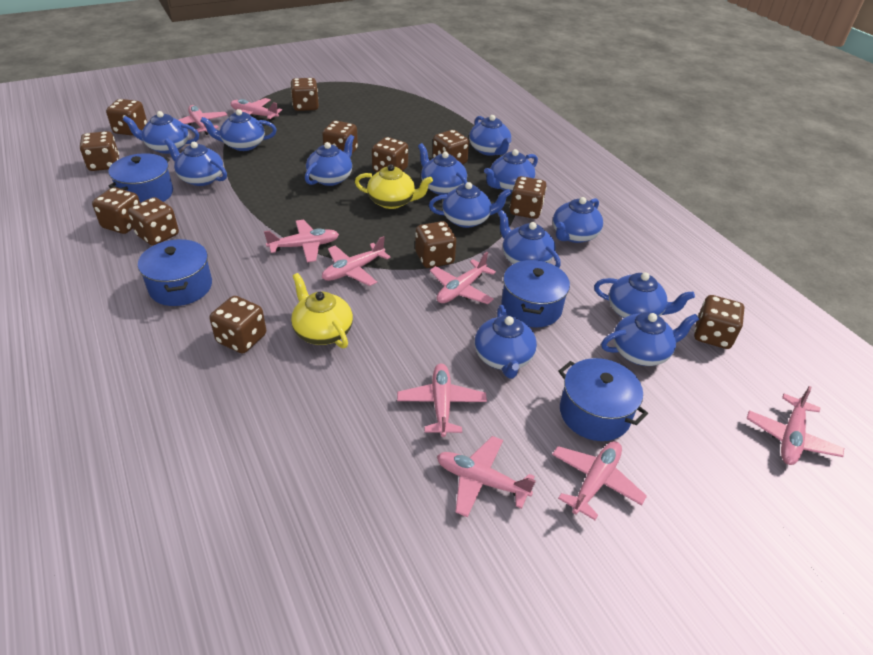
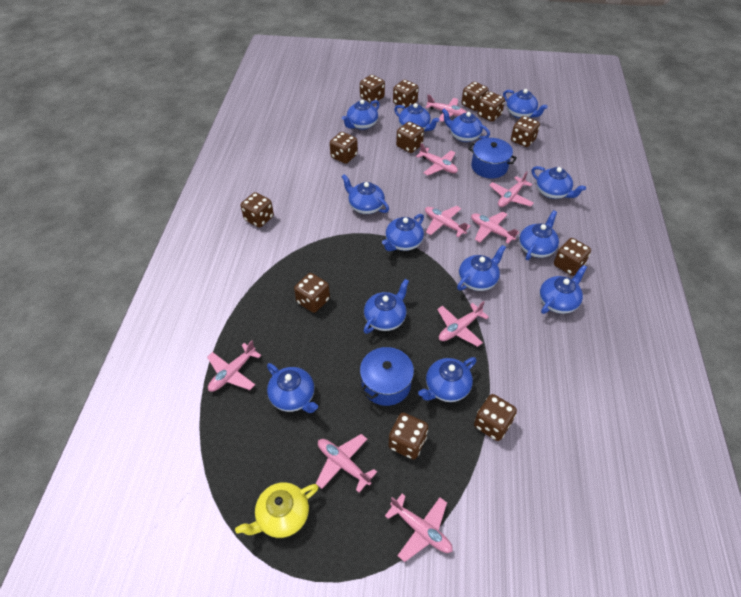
blue pot: [108,153,173,203] [138,239,212,306] [501,260,570,327] [558,358,648,441] = 4 -> [360,347,414,406] [468,138,517,178] = 2
yellow teapot: [291,273,353,348] [355,164,433,209] = 2 -> [235,482,319,538] = 1

